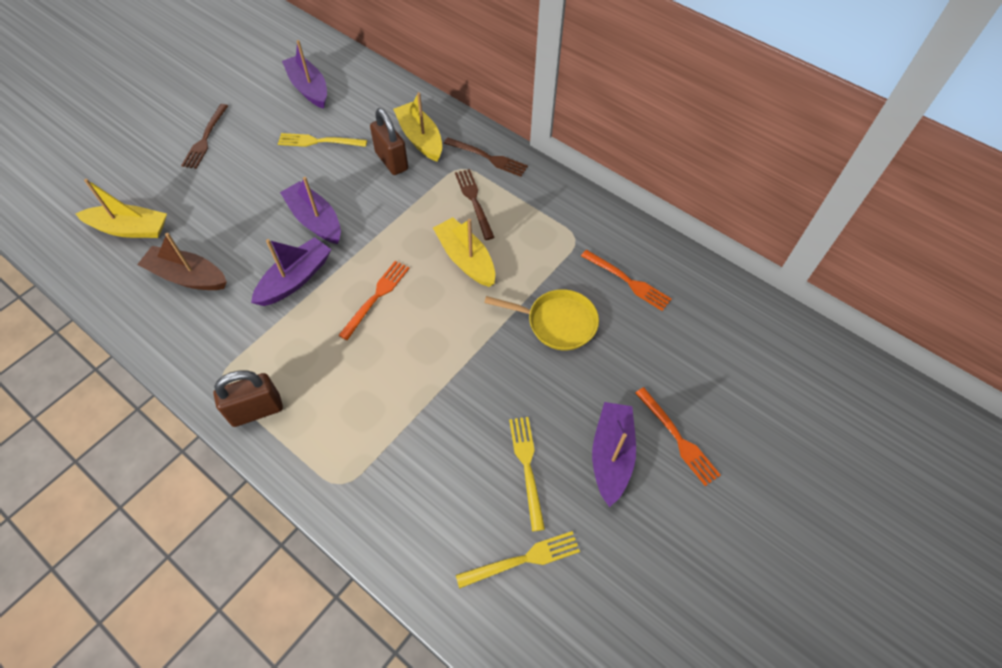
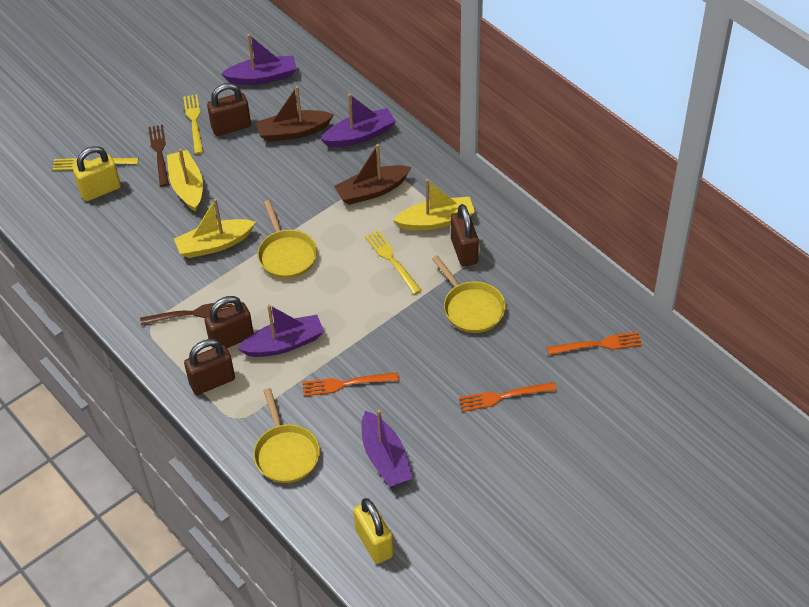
brown boat: [137,233,227,290] = 1 -> [256,86,334,142] [334,144,411,205] = 2
brown fork: [181,104,228,169] [444,137,528,177] [455,169,495,240] = 3 -> [140,303,233,325] [149,125,169,187] = 2
brown padlock: [213,370,283,427] [370,108,408,175] = 2 -> [184,339,235,395] [204,296,254,348] [207,83,251,136] [451,204,479,267] = 4
yellow padlock: none = 0 -> [73,146,121,201] [353,498,394,564] = 2
yellow pan: [484,289,599,351] = 1 -> [254,388,320,483] [257,200,317,278] [432,256,506,333] = 3

